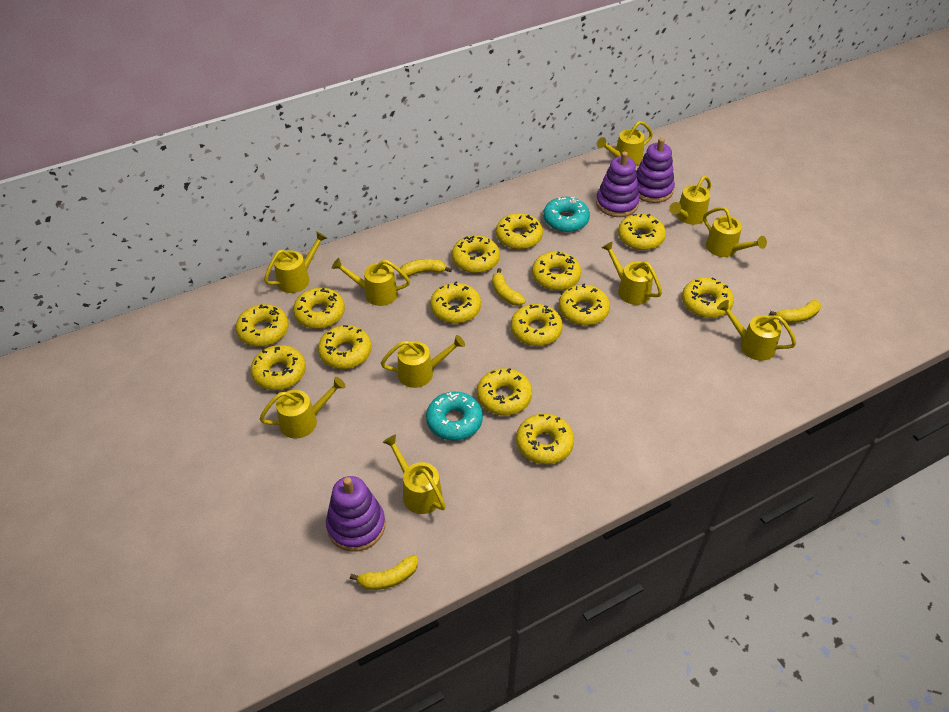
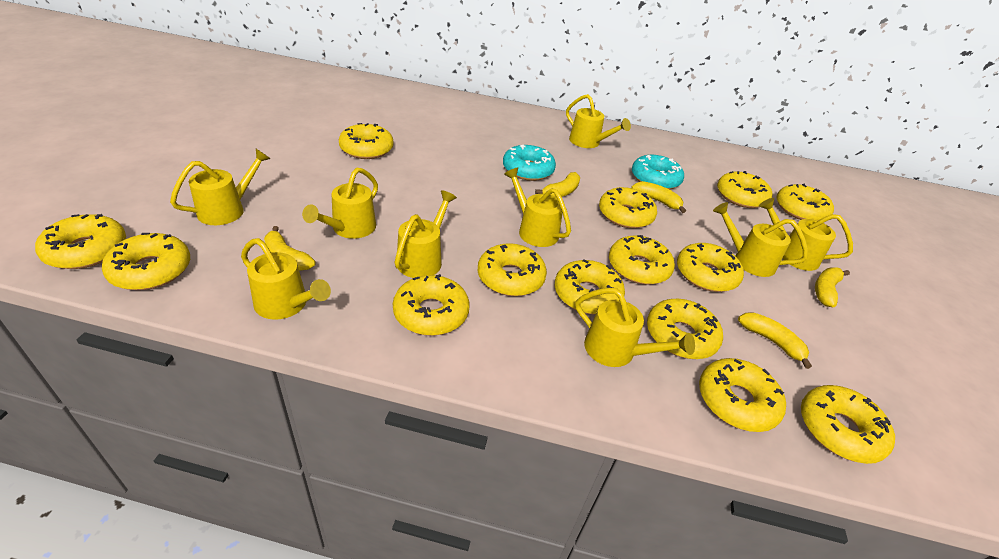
purple stacking toy: [326,476,385,552] [596,151,640,217] [636,138,675,203] = 3 -> none = 0
yellow banana: [350,555,418,590] [399,259,452,277] [492,268,526,306] [769,300,821,323] = 4 -> [264,226,316,271] [535,172,580,197] [631,181,686,213] [738,312,812,369] [815,267,850,307] = 5
yellow watering can: [260,377,346,439] [264,231,327,293] [332,258,410,306] [381,335,465,388] [383,434,446,514] [597,121,653,165] [601,241,662,305] [669,176,711,225] [703,207,767,257] [717,300,796,361] = 10 -> [170,149,271,225] [241,238,331,320] [302,168,378,239] [395,190,457,278] [504,167,571,247] [566,94,631,148] [575,288,695,367] [713,202,808,277] [759,198,853,271] = 9

